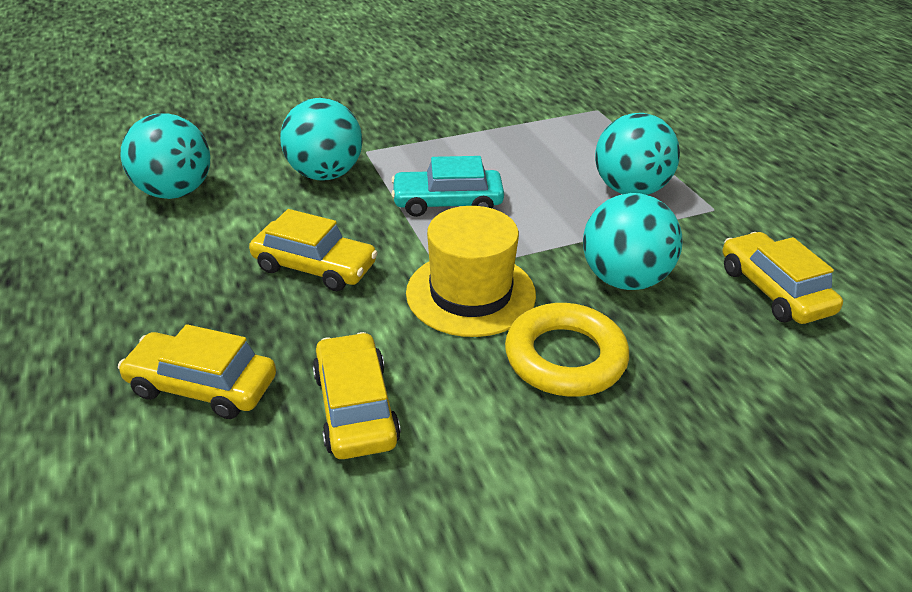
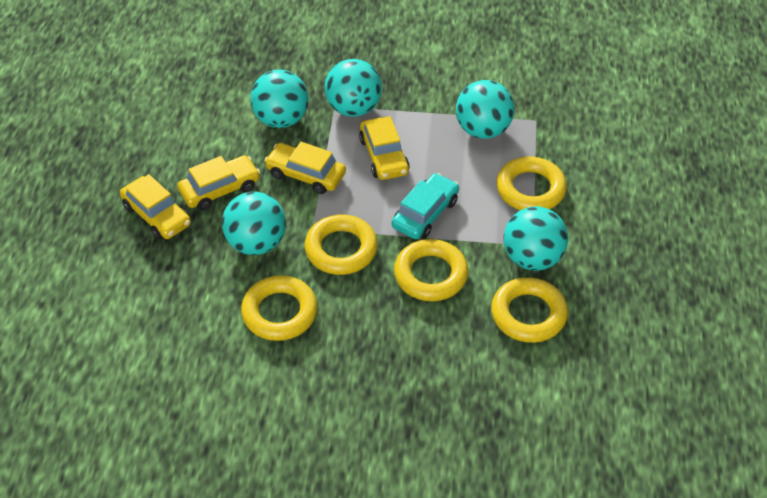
turquoise ball: [121,114,210,199] [280,98,363,181] [583,193,683,290] [595,113,680,195] = 4 -> [222,192,286,255] [250,70,309,128] [324,59,382,117] [456,80,514,139] [504,206,568,271] = 5
yellow hat: [406,206,536,337] = 1 -> none = 0
yellow ring: [505,303,629,397] = 1 -> [241,276,318,341] [304,215,378,275] [394,239,468,301] [491,277,568,343] [496,157,567,210] = 5

